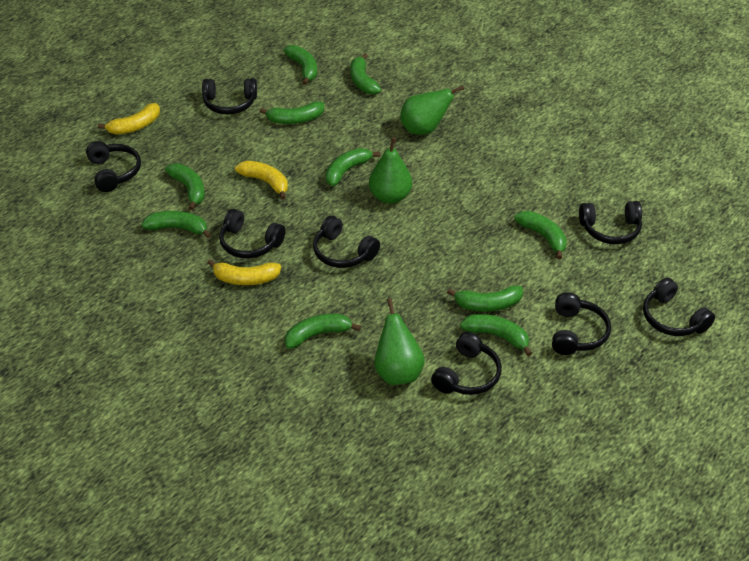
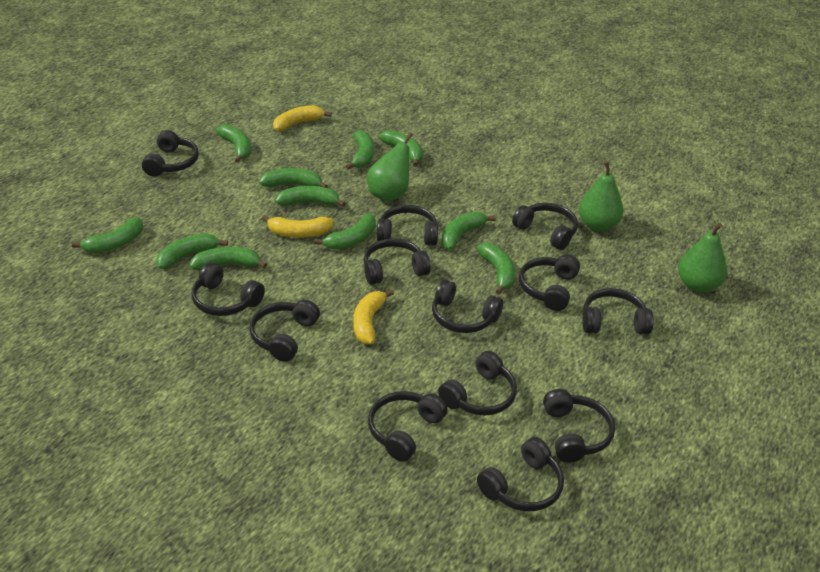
black headphones: [86,141,141,192] [202,78,257,114] [219,209,286,258] [313,216,380,268] [431,332,502,395] [552,292,611,355] [579,201,642,244] [643,277,715,336] = 8 -> [142,130,199,177] [191,263,265,316] [249,300,320,362] [364,238,431,285] [368,391,448,462] [377,205,439,246] [432,279,503,333] [438,351,517,415] [477,437,564,511] [512,203,578,250] [519,254,580,311] [543,389,615,463] [582,288,654,334] = 13
green banana: [142,211,211,238] [165,164,205,210] [259,101,324,124] [283,45,317,85] [285,314,361,349] [326,148,380,186] [350,53,381,95] [447,285,523,312] [460,314,532,356] [514,211,567,259] = 10 -> [72,217,143,253] [156,234,228,269] [190,247,267,271] [216,124,251,163] [259,168,328,188] [275,186,346,207] [314,214,376,250] [346,130,374,170] [379,130,423,167] [442,212,496,250] [477,243,515,295] = 11

